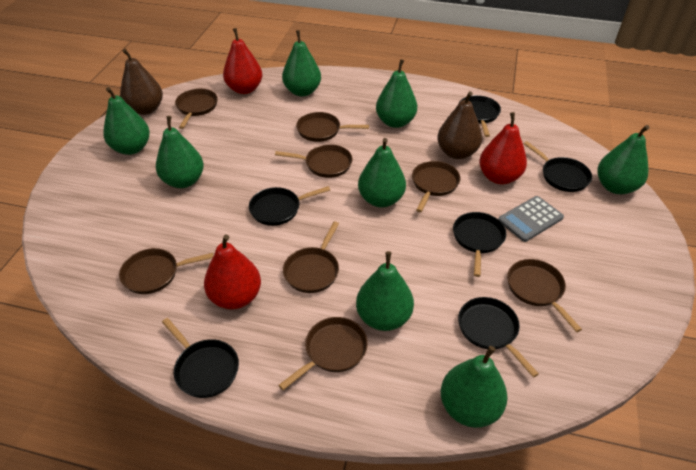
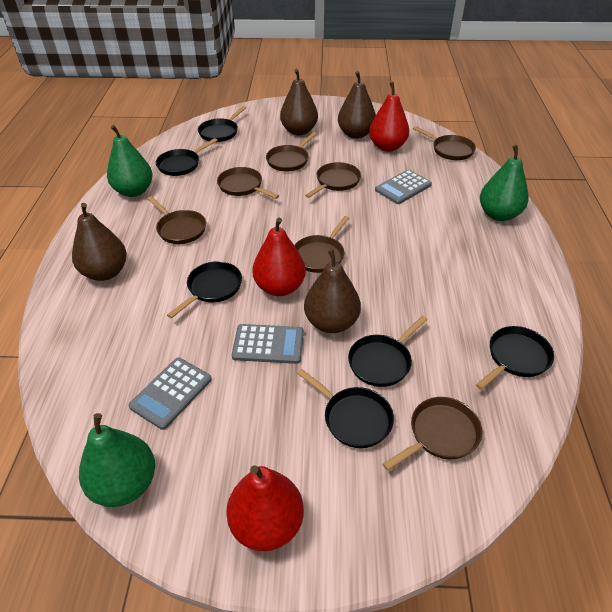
brown pan: [119,248,214,294] [175,89,218,129] [275,144,352,178] [278,317,368,390] [283,221,339,293] [296,112,369,142] [412,161,460,212] [507,259,582,332] = 8 -> [148,196,206,244] [217,167,279,199] [266,132,317,171] [294,216,349,273] [305,162,361,198] [382,397,482,471] [413,126,476,160] = 7
brown pear: [120,49,163,115] [437,91,482,159] = 2 -> [72,203,127,281] [280,69,318,135] [304,249,361,333] [338,71,376,139] = 4
green pear: [103,87,150,155] [156,116,204,188] [282,30,321,96] [356,251,414,331] [358,138,406,208] [376,59,417,128] [441,346,507,428] [597,125,650,194] = 8 -> [79,413,155,507] [107,125,152,197] [480,145,529,221] = 3
grey calculator: [498,196,564,242] = 1 -> [128,357,212,430] [232,324,304,364] [375,169,432,204] = 3

